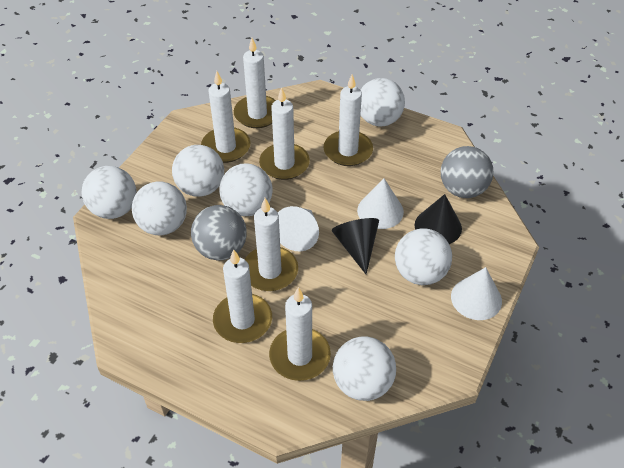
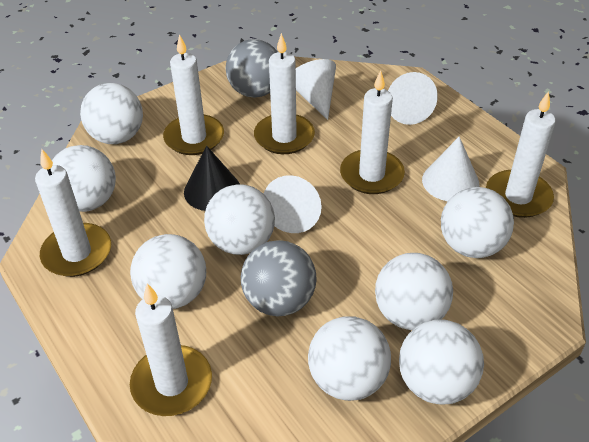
black cone: [331,218,379,274] [415,194,462,244] = 2 -> [184,146,240,211] = 1
white ball: [82,166,137,219] [132,181,187,236] [172,145,224,197] [219,163,272,216] [333,336,396,401] [360,78,405,127] [395,228,452,285] = 7 -> [52,145,116,212] [80,83,143,144] [130,234,206,309] [204,184,275,255] [308,316,391,401] [375,253,453,330] [399,319,484,405] [441,187,514,258] = 8
white candle: [201,71,250,163] [213,249,272,343] [234,38,276,128] [244,198,298,291] [259,87,310,180] [269,287,331,381] [323,74,373,166] = 7 -> [35,149,111,277] [130,283,212,416] [163,34,224,155] [254,33,315,154] [340,70,405,194] [486,91,556,218] = 6
white cone: [278,206,319,251] [357,178,404,229] [451,267,502,320] = 3 -> [264,175,322,233] [296,59,336,120] [388,72,438,125] [422,136,479,201] = 4

